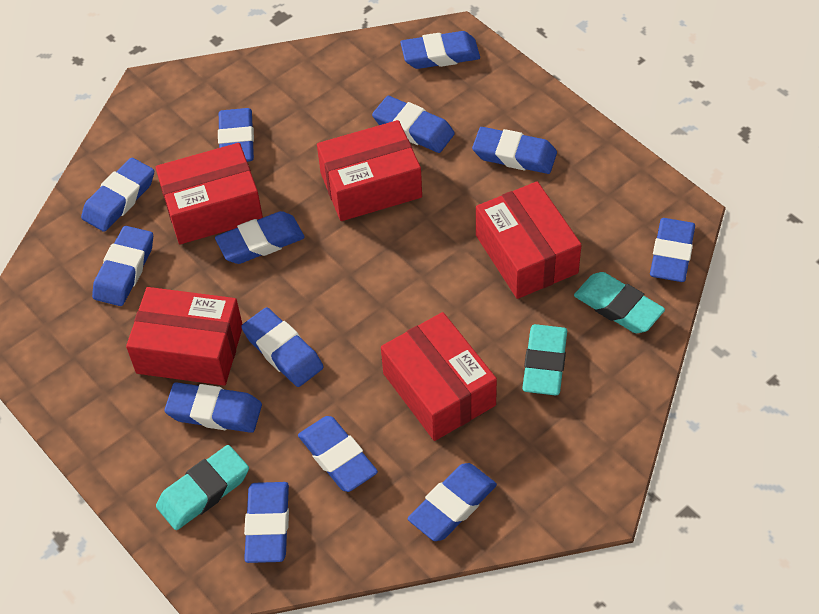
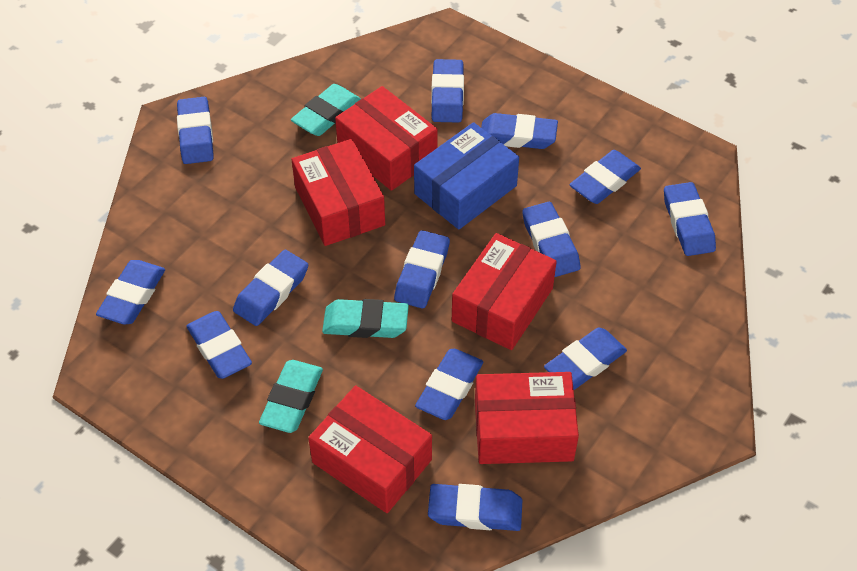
blue box: none = 0 -> [414,122,519,229] = 1

